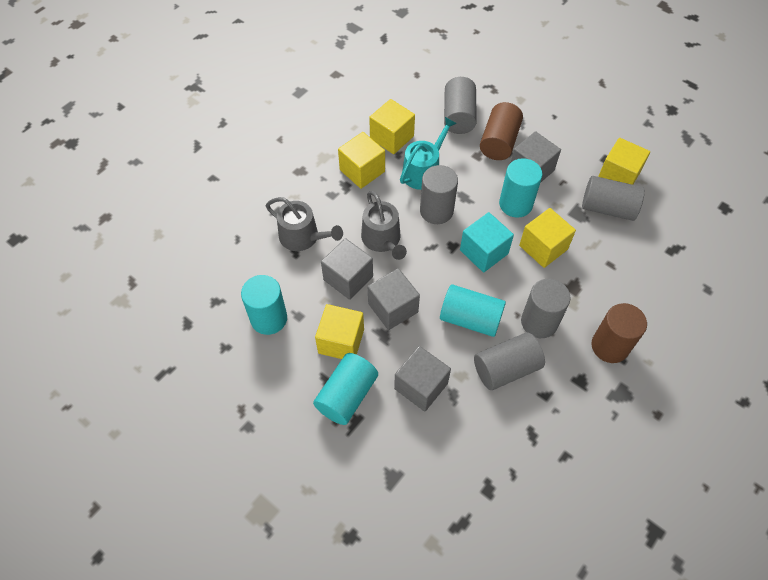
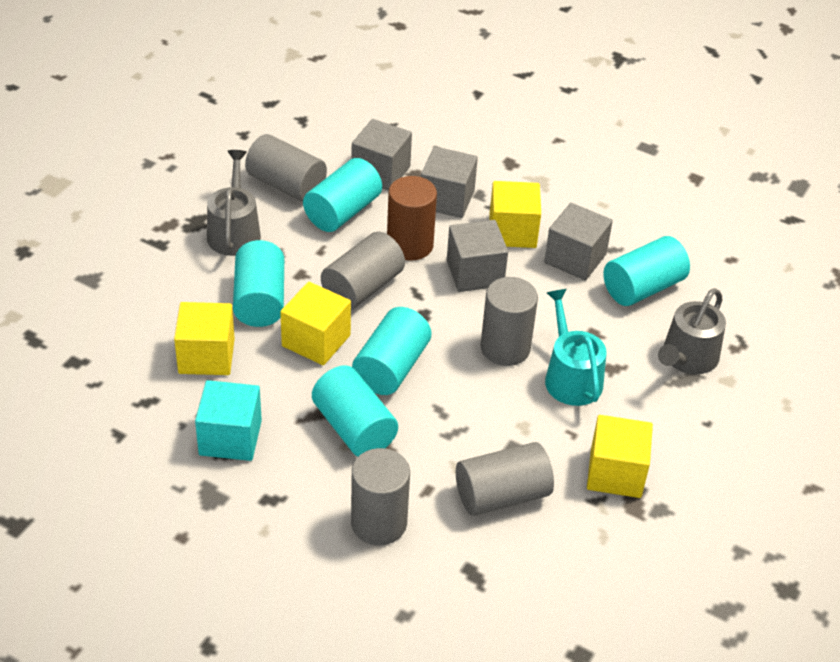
brown cylinder: [480,102,523,160] [592,303,647,363] = 2 -> [387,176,437,261] = 1
turquoise cylinder: [241,275,287,335] [313,353,378,425] [440,284,506,337] [499,158,542,218] = 4 -> [233,240,284,327] [303,158,382,232] [312,365,398,457] [352,307,432,395] [603,236,690,306] = 5
yellow cube: [315,304,364,359] [338,132,385,189] [369,99,415,154] [519,208,576,268] [598,138,650,185] = 5 -> [174,302,235,375] [280,282,351,365] [489,181,541,248] [587,415,653,498] = 4

